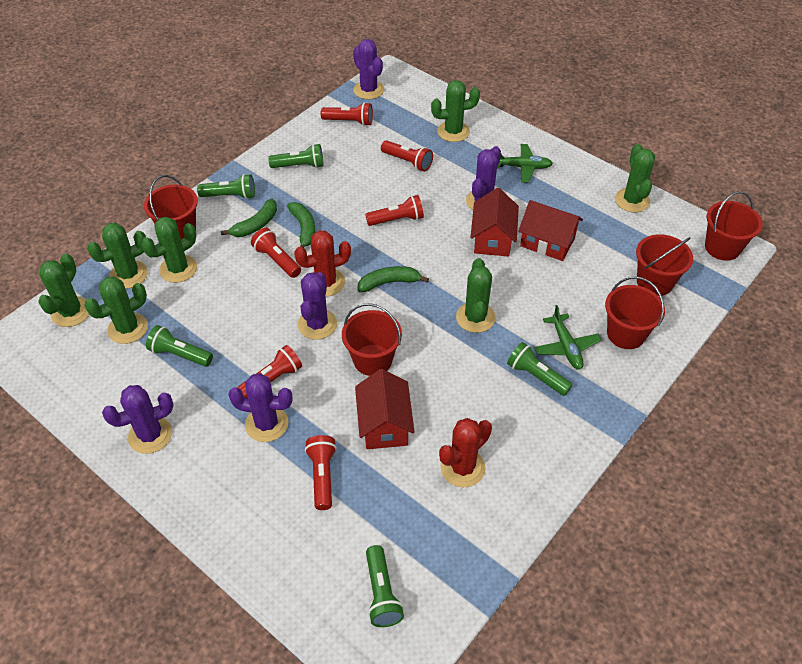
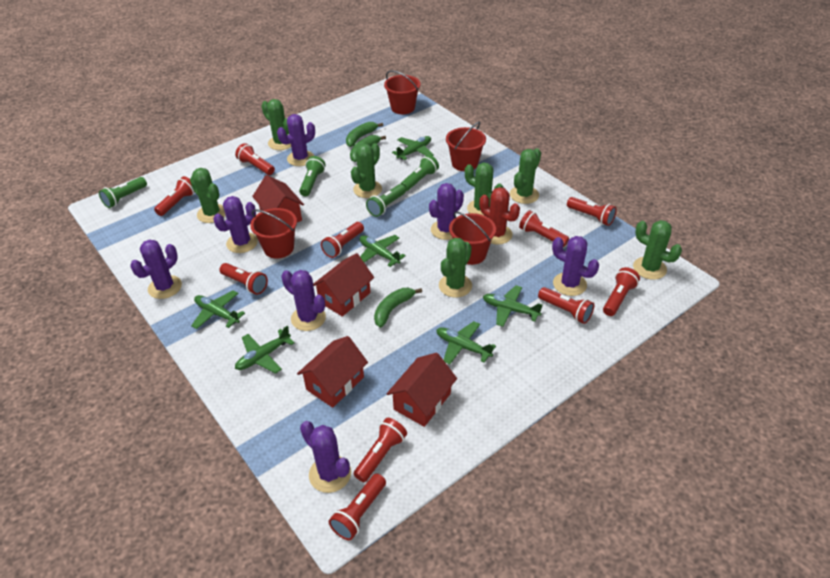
green flashlight: [146,325,213,367] [197,174,255,199] [268,144,324,168] [366,545,404,627] [507,342,572,396] = 5 -> [99,177,147,208] [299,156,326,196] [366,184,406,217] [401,155,439,191] = 4
green plane: [497,144,553,183] [534,305,601,370] = 2 -> [191,290,245,329] [235,325,295,374] [360,235,406,267] [392,136,434,160] [437,321,496,365] [483,285,543,327] = 6
purple cactus: [102,385,174,454] [228,373,293,442] [297,272,337,340] [353,39,384,99] [466,146,501,210] = 5 -> [130,240,182,299] [213,196,258,253] [277,114,315,166] [281,270,326,331] [300,421,351,493] [429,183,464,240] [552,236,599,296] = 7
red bucket: [144,175,198,239] [342,303,402,376] [605,276,665,349] [636,234,693,296] [705,191,763,261] = 5 -> [250,208,297,259] [384,70,420,114] [446,122,486,171] [449,211,496,265] = 4
red cactus: [294,231,351,297] [439,418,492,487] = 2 -> [480,187,520,244] = 1
red flashlight: [238,345,302,398] [251,228,301,278] [305,435,337,510] [321,102,373,126] [365,195,424,226] [381,140,433,172] = 6 -> [154,176,195,216] [219,263,268,295] [235,143,275,175] [321,222,364,258] [329,473,386,540] [354,418,407,482] [519,210,569,247] [538,287,594,324] [567,197,617,226] [603,267,640,316] = 10
red house: [355,369,415,449] [470,188,519,257] [518,200,583,261] = 3 -> [252,175,304,222] [297,336,368,408] [313,253,374,317] [387,353,457,427] = 4

